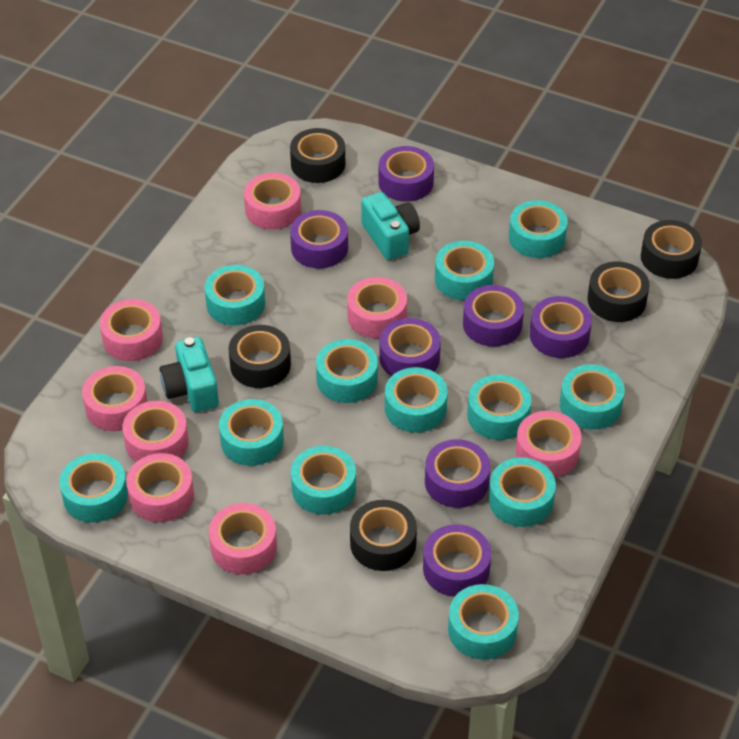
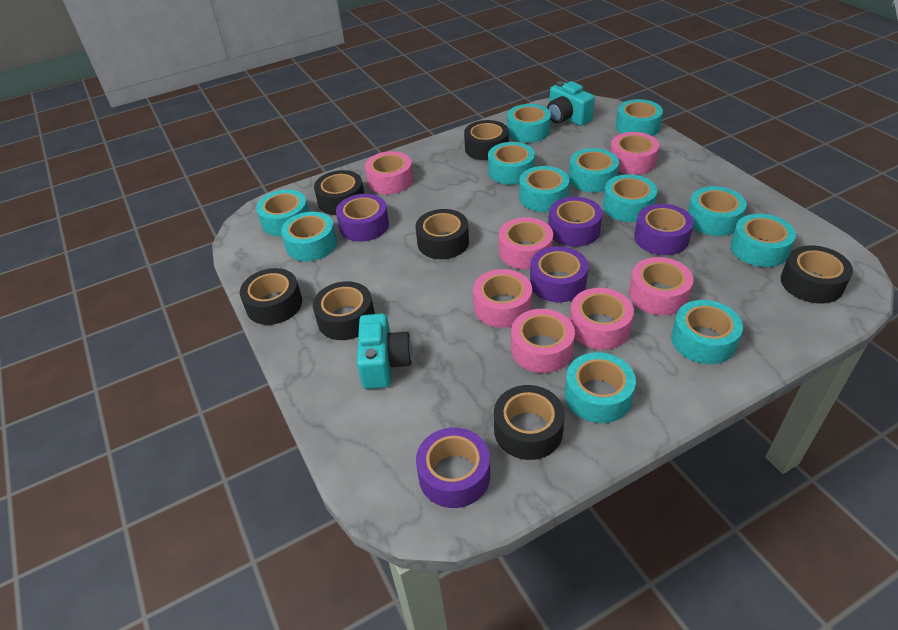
black tape: [229,325,291,388] [290,128,345,183] [350,500,417,571] [587,262,650,322] [641,220,702,279] = 5 -> [240,268,302,325] [313,281,375,340] [314,170,364,215] [416,209,469,259] [464,120,509,160] [494,385,565,460] [781,245,853,303] = 7
pink tape: [82,366,147,431] [100,299,163,361] [122,401,189,462] [126,453,194,522] [209,503,277,574] [244,173,301,229] [347,277,407,338] [516,411,582,478] = 8 -> [365,151,413,194] [473,269,532,328] [499,217,553,270] [511,309,575,373] [570,288,634,350] [610,132,660,175] [629,257,694,315] = 7
purple tape: [290,210,348,268] [379,146,434,202] [379,318,441,376] [423,524,491,597] [425,439,490,508] [463,285,524,347] [530,296,592,358] = 7 -> [336,194,389,242] [416,428,490,508] [530,246,588,302] [548,197,603,247] [634,204,694,255] = 5

